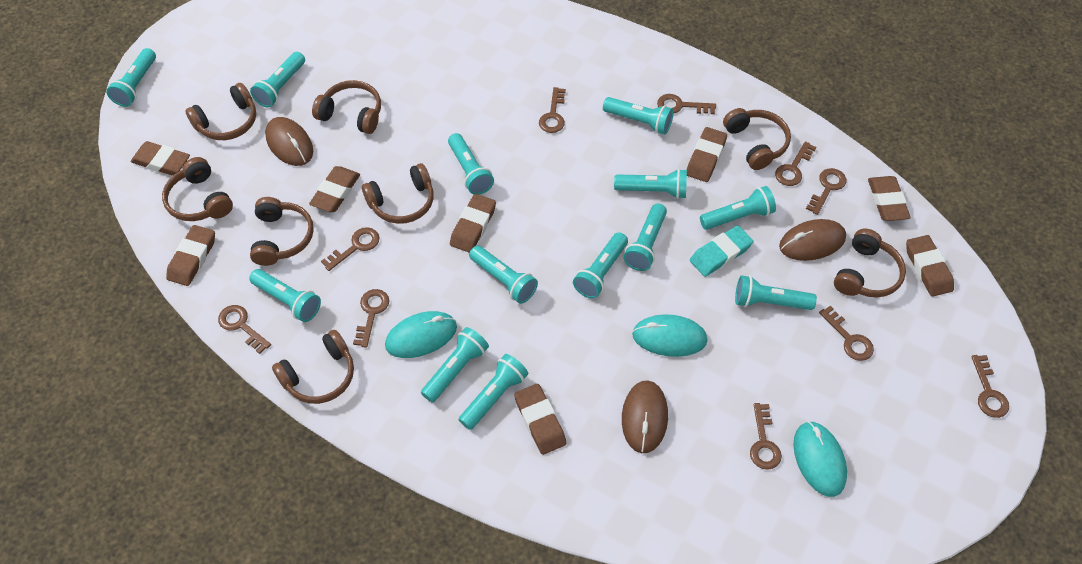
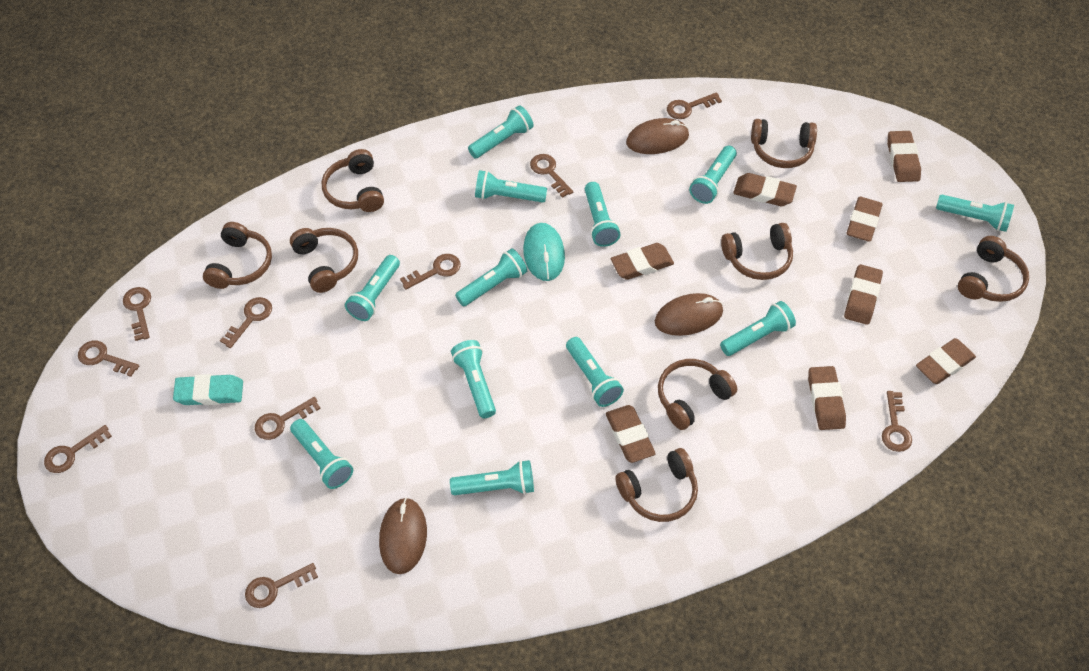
turquoise flashlight: [106,48,156,107] [249,269,321,322] [250,52,305,108] [421,327,489,403] [448,133,494,195] [459,354,528,430] [469,246,538,304] [573,232,628,299] [603,97,674,135] [614,169,687,199] [623,204,667,271] [700,186,776,230] [735,275,817,310] = 13 -> [290,419,353,489] [345,255,400,321] [450,460,534,495] [451,340,496,418] [455,248,527,306] [468,105,534,158] [475,170,547,203] [566,337,624,407] [585,182,620,247] [689,146,737,204] [720,301,796,356] [936,195,1014,232] = 12
turquoise mouse: [385,311,457,358] [632,314,708,357] [793,421,847,497] = 3 -> [523,223,565,281] = 1

